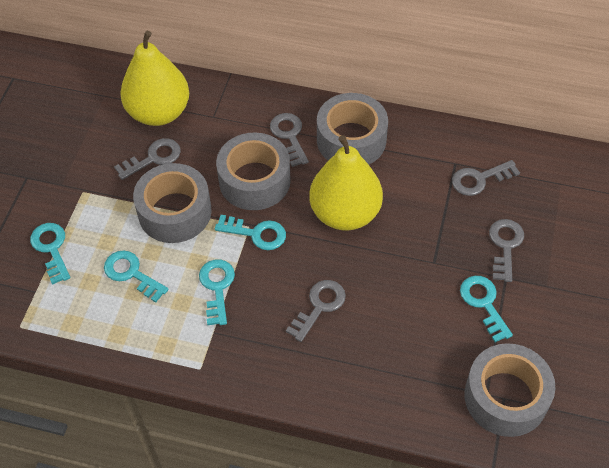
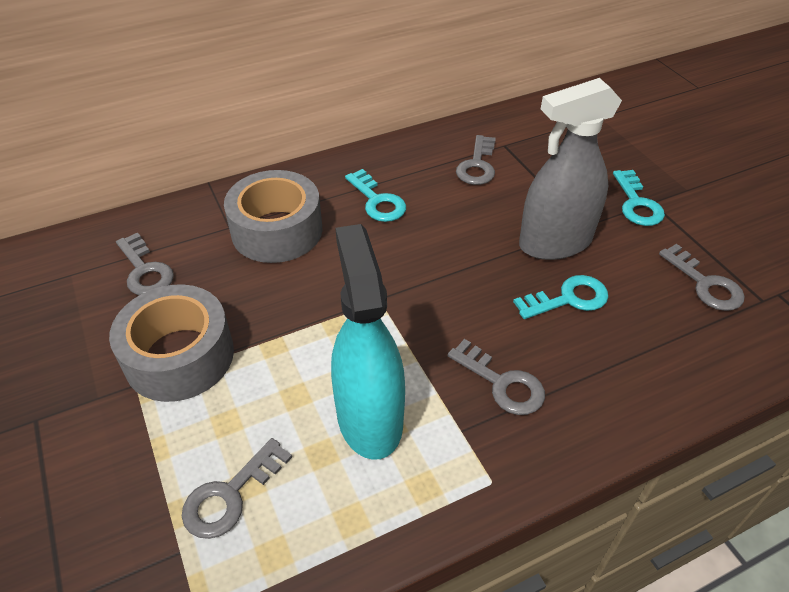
grey spray bottle: none = 0 -> [519,78,622,260] = 1
grey tape: [133,163,212,243] [216,132,291,210] [317,93,388,164] [464,343,555,437] = 4 -> [109,284,234,402] [224,170,322,263] = 2
turquoise key: [30,223,70,285] [104,250,169,302] [199,259,235,325] [215,215,286,250] [460,276,513,342] = 5 -> [345,169,406,222] [513,275,608,319] [613,170,665,226] = 3
turquoise spray bottle: none = 0 -> [331,224,405,460] = 1
yellow pear: [120,31,189,126] [309,135,383,231] = 2 -> none = 0

